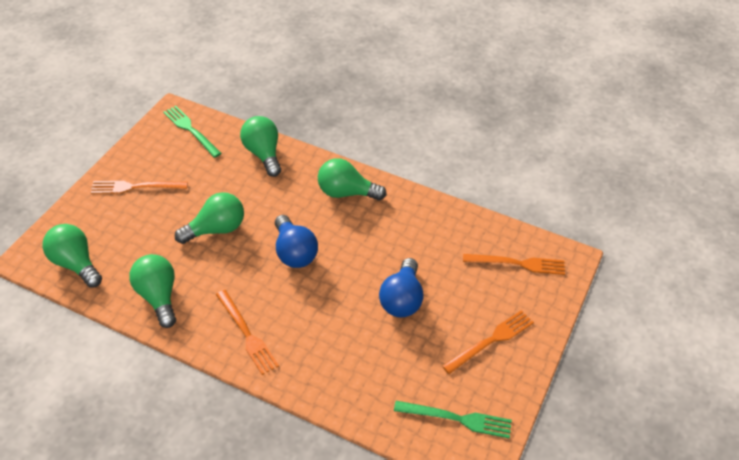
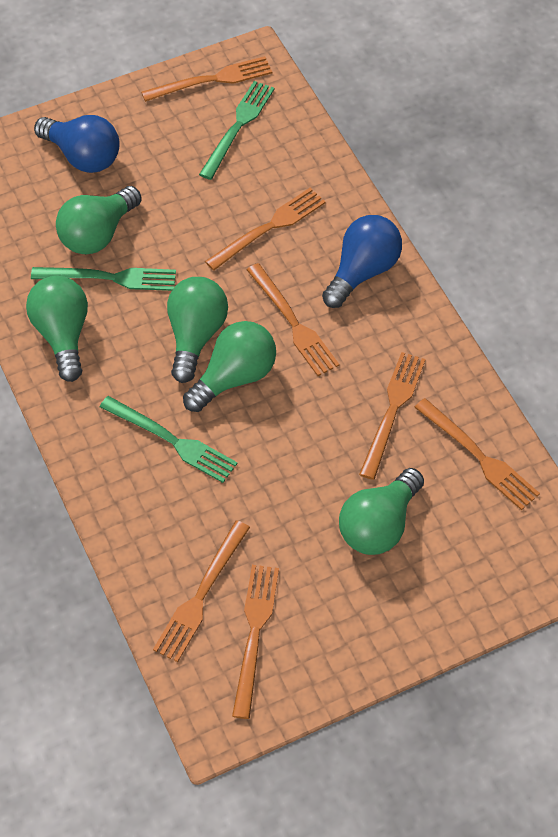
green fork: [163,106,222,158] [394,401,512,439] = 2 -> [31,267,176,291] [100,396,238,483] [199,81,275,180] = 3
orange fork: [91,181,188,194] [216,290,279,375] [442,310,534,374] [463,254,565,275] = 4 -> [141,56,272,102] [153,520,250,662] [205,188,326,271] [232,565,279,719] [247,263,339,376] [359,352,426,480] [414,398,540,510] = 7

